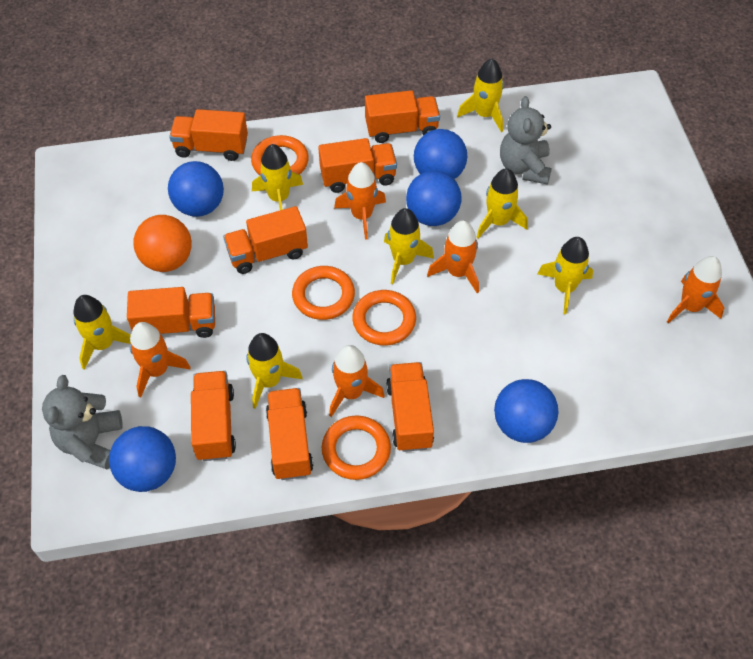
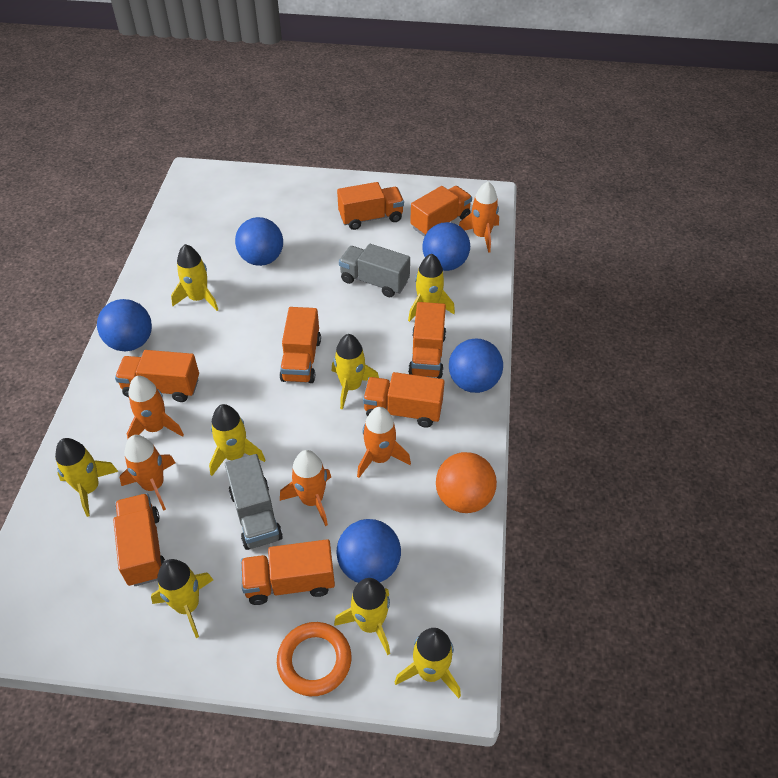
grey teddy bear: [42,375,123,470] [500,96,552,185] = 2 -> none = 0
grey truck: none = 0 -> [225,454,283,550] [339,244,410,297] = 2
orange ring: [251,135,309,175] [292,266,355,320] [322,415,391,480] [352,290,416,345] = 4 -> [277,622,351,696] = 1
yellow rocket: [73,295,131,369] [246,333,302,409] [252,144,303,210] [384,208,434,284] [457,59,504,132] [477,168,528,239] [537,237,593,314] = 7 -> [55,438,118,517] [151,559,213,638] [171,244,218,311] [209,404,265,476] [332,334,379,409] [334,578,390,655] [395,628,461,698] [408,253,455,322] = 8

